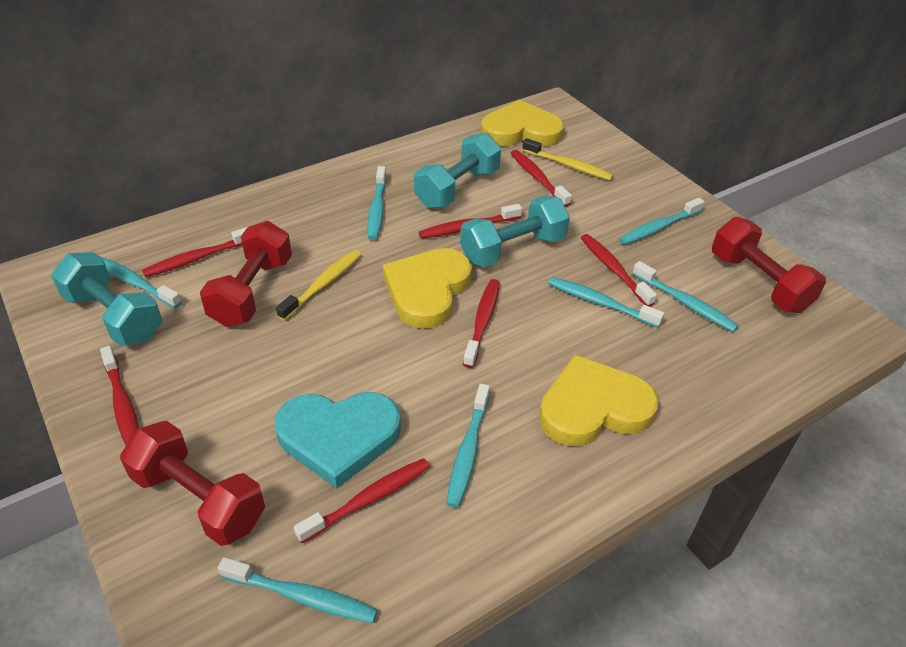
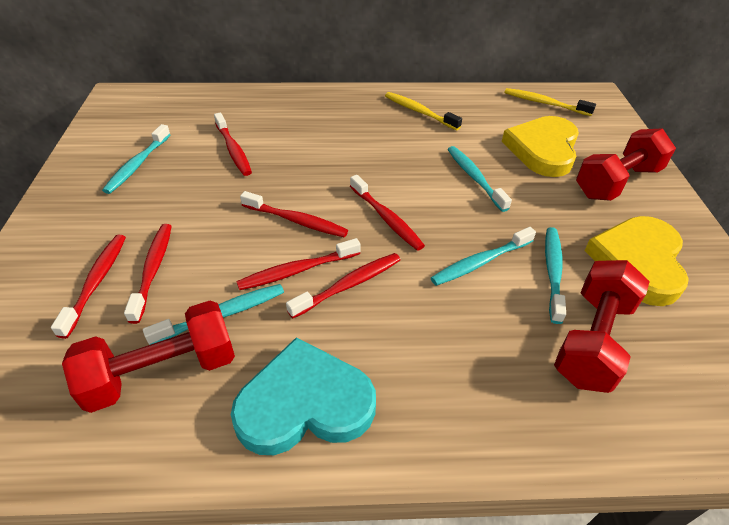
turquoise dumbbell: [51,252,162,346] [414,133,501,209] [460,196,570,267] = 3 -> none = 0
turquoise toothbrush: [99,256,182,308] [218,557,378,623] [368,166,387,240] [446,384,490,508] [548,277,664,327] [619,198,705,245] [632,261,739,332] = 7 -> [102,124,171,194] [143,284,284,345] [431,227,536,286] [448,146,512,212] [545,227,566,324] = 5
yellow heart: [383,248,472,329] [481,100,564,147] [539,355,659,446] = 3 -> [502,116,579,177] [584,216,689,306] = 2

